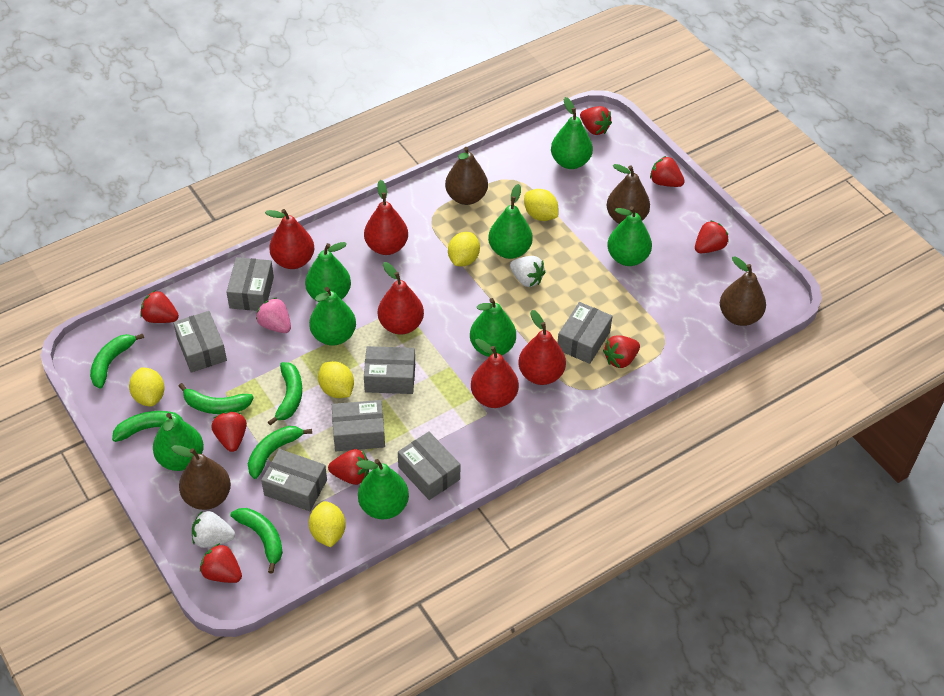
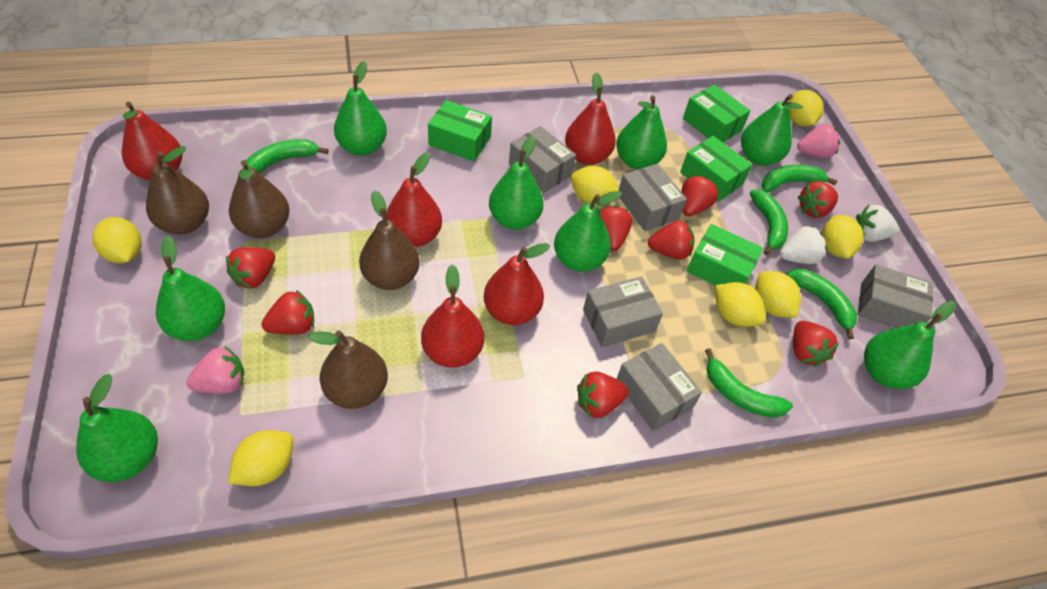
green banana: [90,334,144,389] [112,411,183,442] [178,383,254,414] [231,508,283,574] [248,426,312,479] [268,362,302,426] = 6 -> [243,139,329,174] [705,348,793,418] [750,190,788,255] [761,165,837,192] [786,269,857,340] = 5
green box: none = 0 -> [428,100,492,162] [680,136,752,202] [683,84,750,142] [687,224,764,285] = 4
grey box: [173,311,227,372] [227,257,274,311] [261,449,327,511] [332,400,385,451] [364,346,415,394] [398,431,460,500] [558,302,612,364] = 7 -> [509,126,576,193] [583,276,663,347] [617,343,702,431] [619,163,687,231] [858,264,934,328] = 5
pink strawberry: [256,297,291,333] = 1 -> [186,346,245,394] [797,124,840,158] = 2
yellow lemon: [129,368,165,406] [309,501,346,547] [318,361,354,398] [448,232,480,266] [524,189,558,221] = 5 -> [92,217,142,263] [228,430,293,486] [571,166,619,204] [715,282,765,327] [755,271,801,318] [789,90,823,127] [822,215,864,259] = 7

